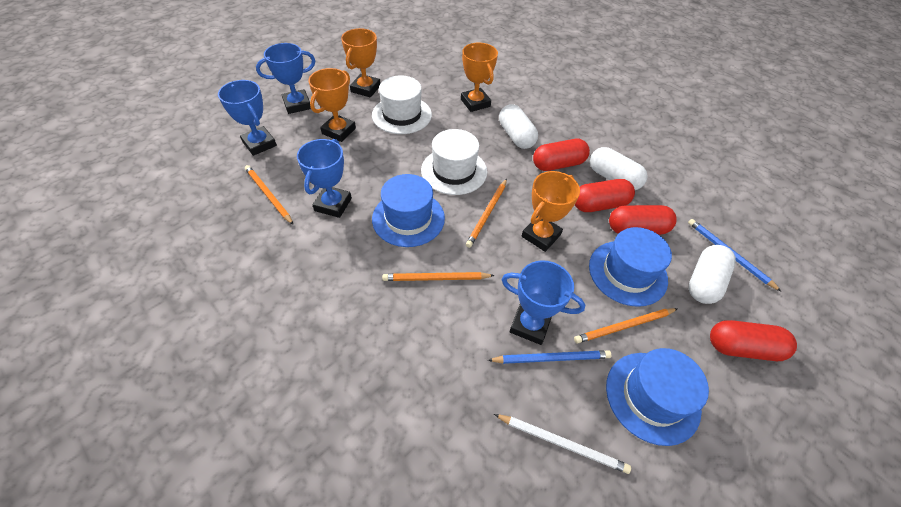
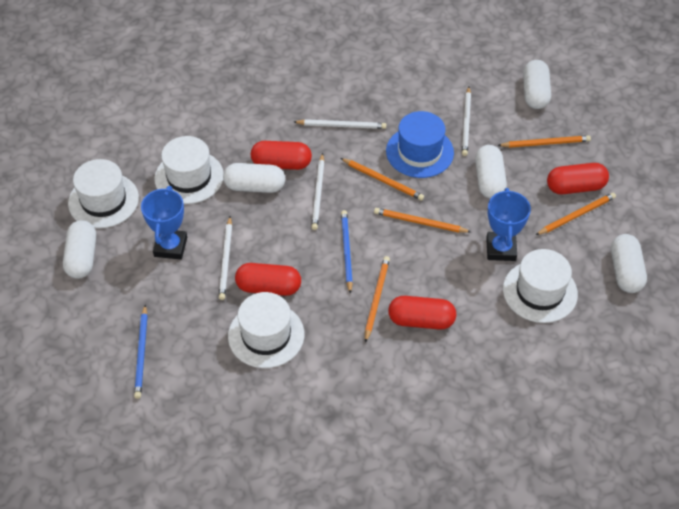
blue hat: [372,174,445,247] [589,227,672,307] [606,348,709,446] = 3 -> [386,111,454,178] = 1
blue trophy: [218,80,277,156] [256,43,315,114] [297,139,352,218] [501,260,585,345] = 4 -> [141,186,187,259] [486,188,531,261] = 2
orange pencil: [245,165,293,225] [382,272,495,281] [466,179,507,248] [574,308,678,344] = 4 -> [341,158,424,200] [365,256,390,343] [374,208,471,233] [497,135,591,148] [536,193,616,235] = 5
orange trophy: [308,68,356,142] [341,28,381,98] [461,43,498,112] [522,171,580,252] = 4 -> none = 0
white capsule: [499,104,538,149] [590,147,648,190] [689,245,736,304] = 3 -> [63,220,96,279] [223,163,285,193] [475,145,507,199] [523,60,551,109] [611,234,647,293] = 5
white hat: [372,75,432,134] [421,129,487,195] = 2 -> [68,159,139,228] [154,136,224,204] [228,292,304,368] [503,249,578,323] = 4
white pencil: [494,414,631,474] = 1 -> [219,217,232,300] [294,119,386,129] [312,153,325,230] [462,87,471,156] = 4

